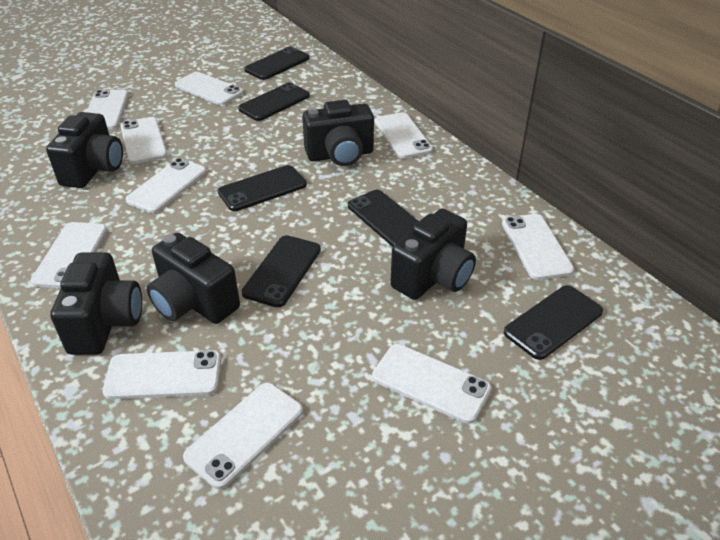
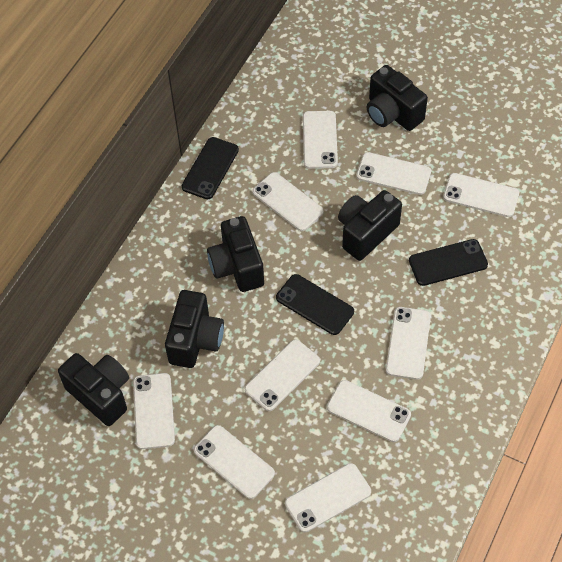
black phone: [218,165,307,211] [238,82,310,121] [242,235,321,308] [244,46,310,80] [348,190,419,247] [504,285,603,360] = 6 -> [181,137,239,199] [276,274,354,335] [409,239,488,286] = 3

